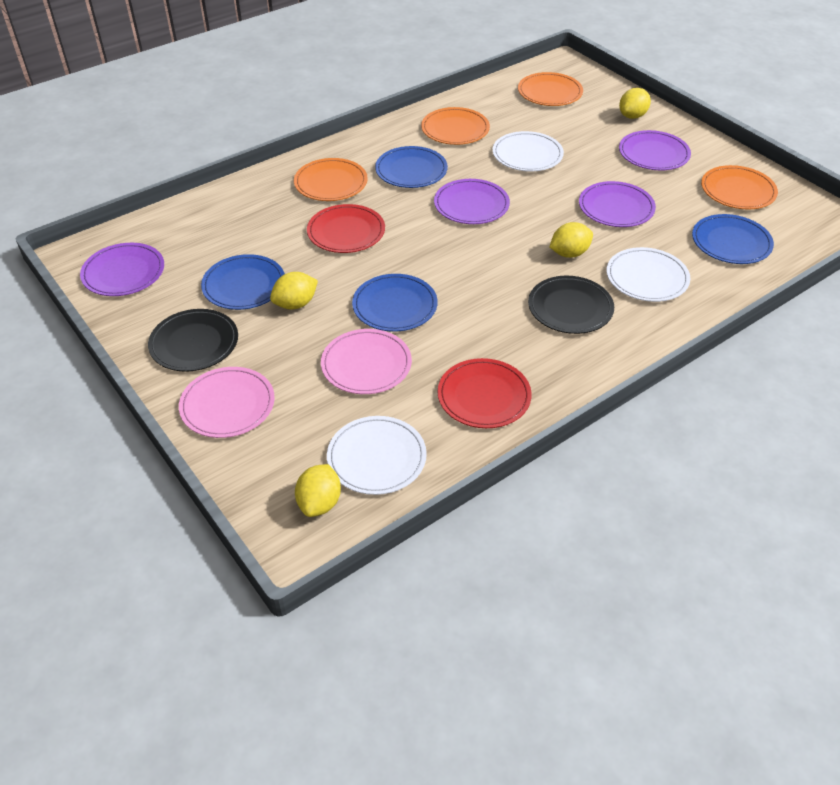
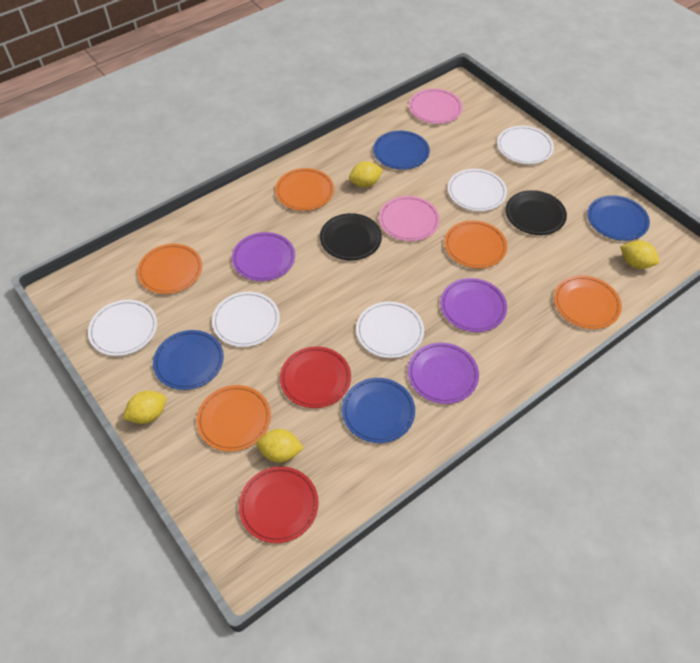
orange plate: [294,158,368,201] [421,107,490,145] [518,72,583,106] [701,165,778,210] = 4 -> [137,244,202,294] [196,385,271,452] [275,168,334,211] [444,221,507,268] [554,275,622,329] = 5
purple plate: [80,243,164,296] [434,179,510,224] [579,181,656,227] [619,130,691,170] = 4 -> [232,232,295,281] [408,343,479,404] [440,278,507,332] = 3
white plate: [327,416,427,495] [493,131,564,171] [607,247,690,302] = 3 -> [88,300,157,356] [212,292,280,347] [356,302,424,358] [448,169,507,211] [497,126,554,164] = 5

